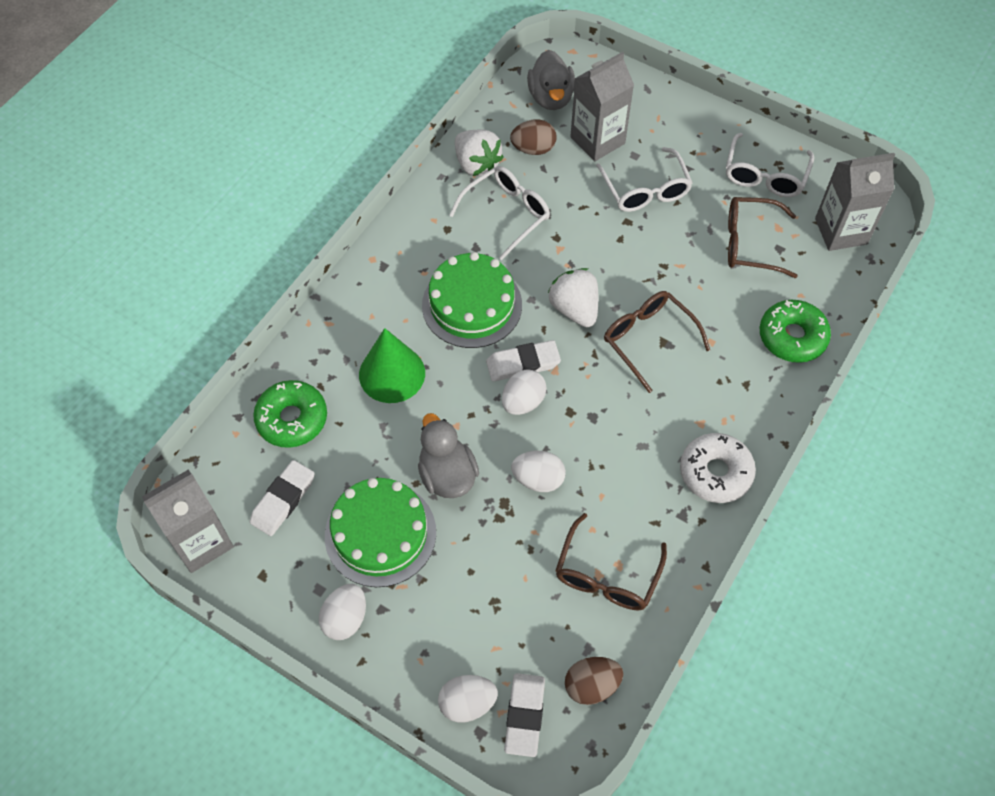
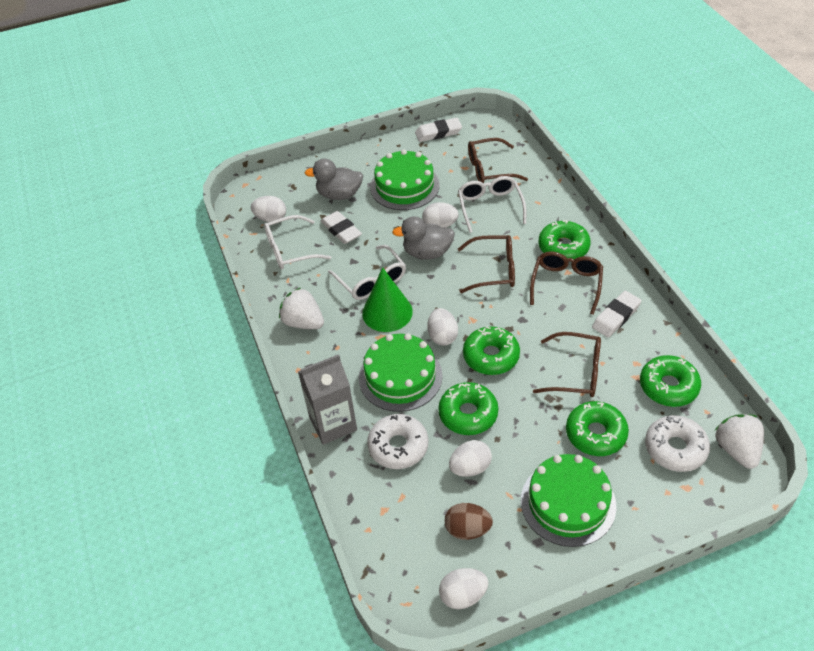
brown egg: [510,119,557,155] [565,657,623,705] = 2 -> [445,503,493,540] = 1
brown glasses: [555,513,667,611] [604,291,710,393] [728,197,798,278] = 3 -> [458,235,515,293] [468,138,528,183] [530,252,603,315] [533,332,601,397] = 4
green cake: [325,478,436,587] [422,252,522,348] = 2 -> [359,333,443,412] [370,149,439,210] [521,454,616,547] = 3
green donut: [253,380,327,448] [760,300,831,363] = 2 -> [438,382,498,435] [463,326,520,375] [538,220,591,259] [566,401,629,456] [640,355,701,407] = 5
grey carton: [142,470,234,573] [570,52,634,161] [815,153,895,251] = 3 -> [298,354,357,445] = 1
white donut: [680,433,756,503] = 1 -> [367,414,428,469] [645,415,710,472] = 2
white egg: [319,584,366,640] [438,675,498,723] [502,369,546,415] [511,451,566,492] = 4 -> [251,196,286,222] [422,202,459,228] [427,308,458,346] [439,568,488,609] [449,440,492,477] = 5

